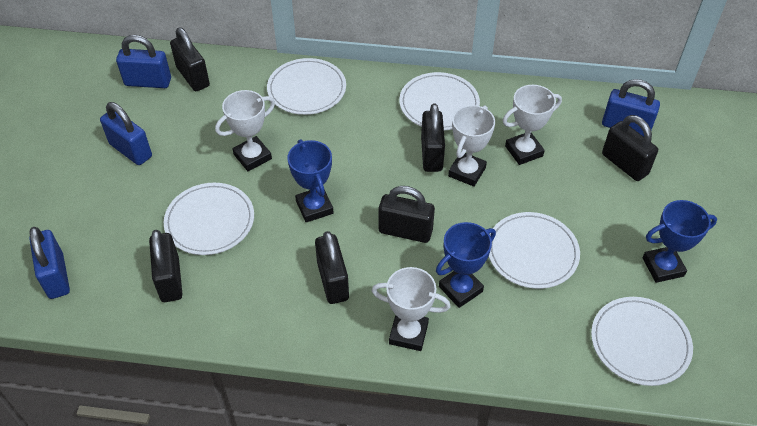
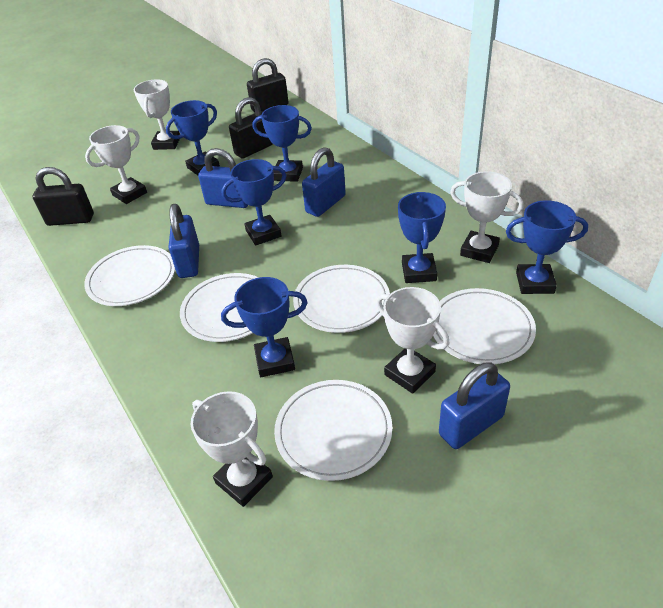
black padlock: [149,230,182,302] [170,27,210,91] [315,231,349,304] [379,186,435,243] [421,104,445,172] [602,115,658,181] = 6 -> [33,167,94,226] [229,97,273,159] [247,58,288,113] = 3
blue trophy: [288,139,334,222] [436,222,496,308] [642,200,717,283] = 3 -> [166,100,220,175] [221,159,287,245] [221,277,308,377] [252,105,312,182] [398,192,446,283] [506,200,588,294] = 6
white trophy: [215,90,275,171] [372,267,451,351] [448,105,495,187] [503,85,562,165] = 4 -> [85,125,147,204] [134,79,180,150] [191,391,273,507] [376,287,450,394] [450,171,524,263] = 5

